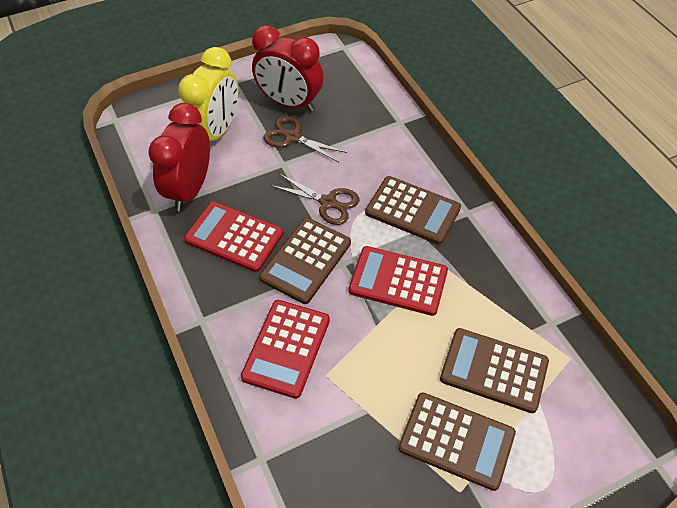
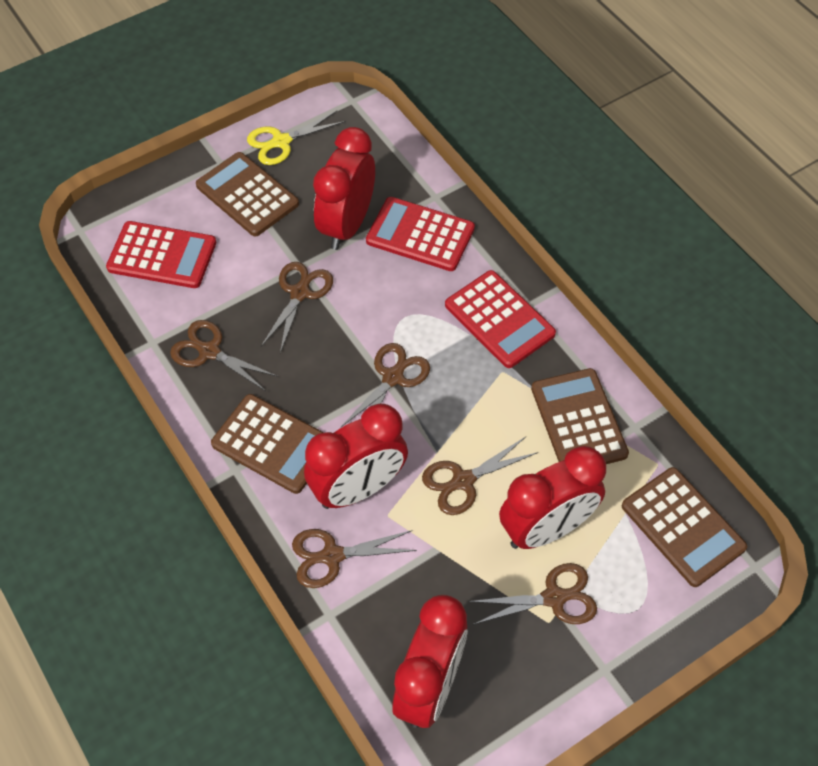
brown scissors: [263,116,347,162] [271,174,359,225] = 2 -> [170,320,278,391] [261,262,333,353] [292,529,417,588] [340,343,430,428] [422,437,538,515] [468,563,597,625] = 6
red clock: [148,103,210,211] [252,25,323,112] = 2 -> [304,404,408,509] [313,127,375,250] [393,595,468,728] [499,446,606,549] = 4
yellow clock: [178,47,239,141] = 1 -> none = 0
yellow scissors: none = 0 -> [247,111,346,165] = 1

